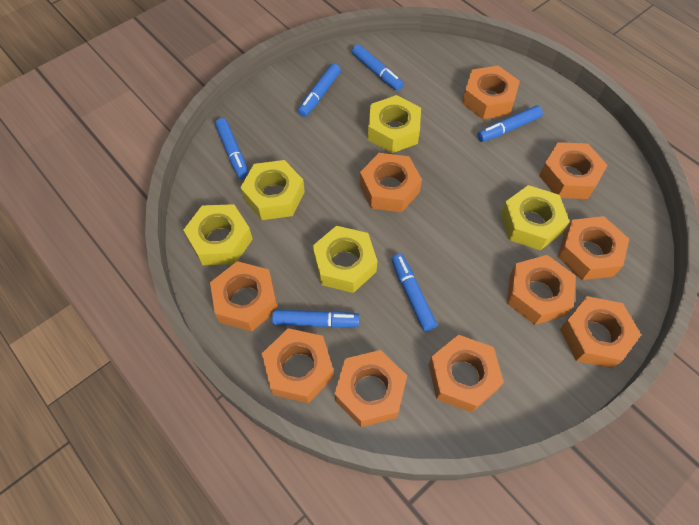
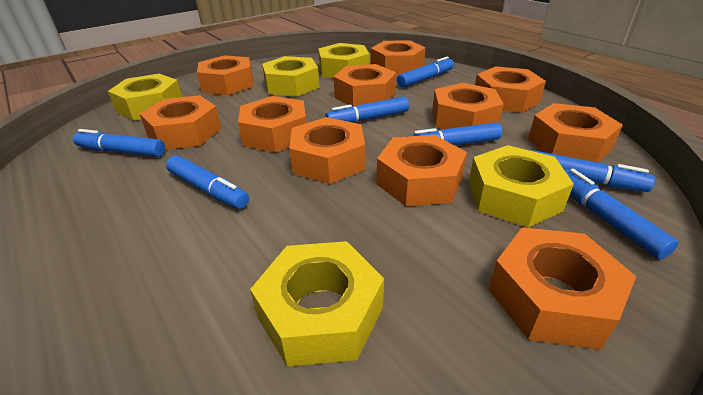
blue marker: [215,118,249,179] [272,310,360,328] [298,63,341,117] [352,44,403,91] [391,254,437,331] [477,105,543,142] = 6 -> [73,129,165,157] [166,155,249,209] [325,97,409,123] [397,56,454,88] [407,122,502,145] [531,150,655,192] [565,169,678,259] = 7
orange nut: [210,261,278,332] [262,328,334,403] [334,350,407,427] [360,153,422,212] [429,335,504,412] [462,66,520,119] [507,255,576,325] [539,142,608,199] [558,216,629,280] [560,296,641,368] = 10 -> [140,95,221,150] [197,55,254,95] [238,96,306,153] [289,117,365,184] [333,64,396,107] [371,40,426,75] [377,135,467,206] [432,83,504,129] [475,66,546,113] [488,227,636,350] [528,103,623,163] = 11

